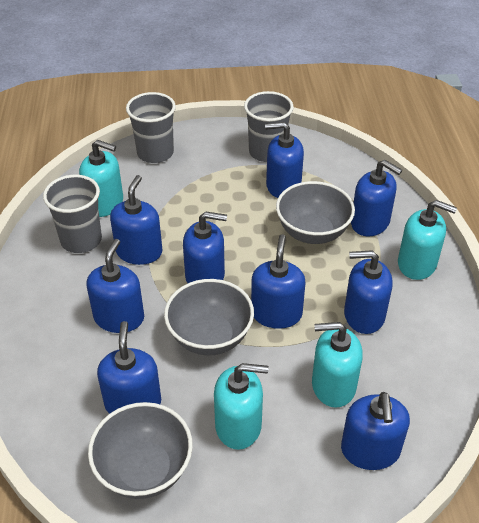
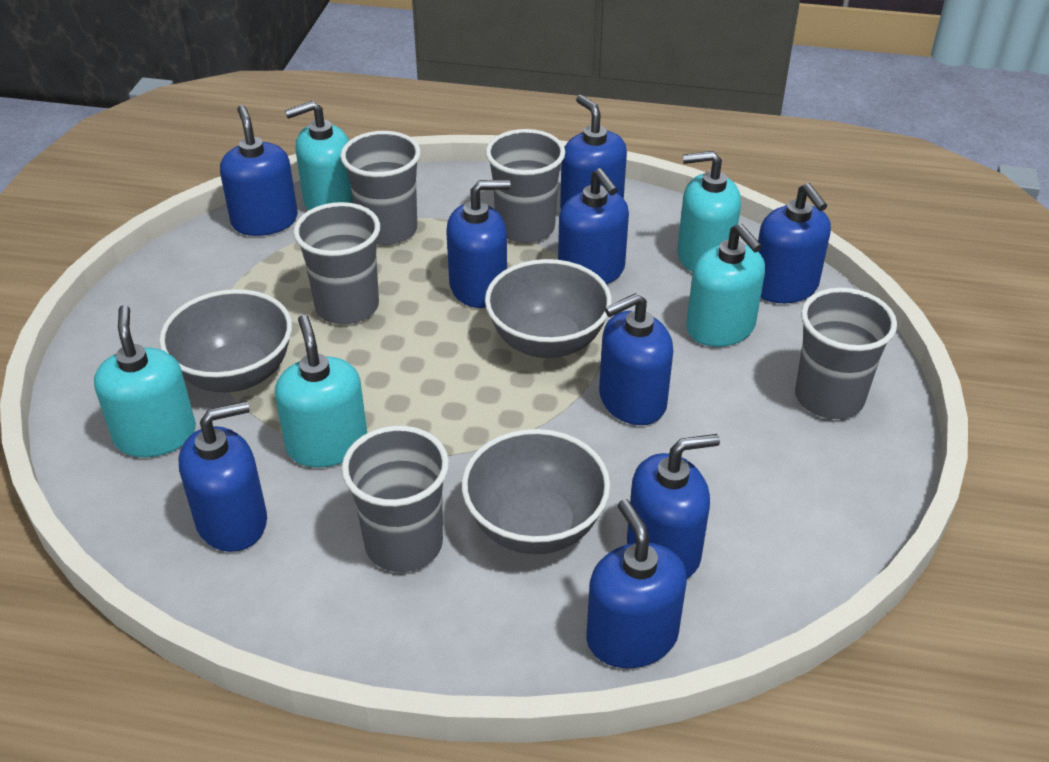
grey cup: [43,175,102,253] [126,92,176,163] [244,91,294,162] = 3 -> [293,202,380,324] [340,131,421,245] [341,426,449,572] [486,129,565,243] [795,287,897,419] = 5
turquoise soap dispenser: [79,140,123,217] [214,363,269,450] [312,322,363,408] [398,200,457,280] = 4 -> [94,305,196,457] [275,315,367,468] [285,101,353,211] [677,151,741,272] [686,223,765,347] = 5

